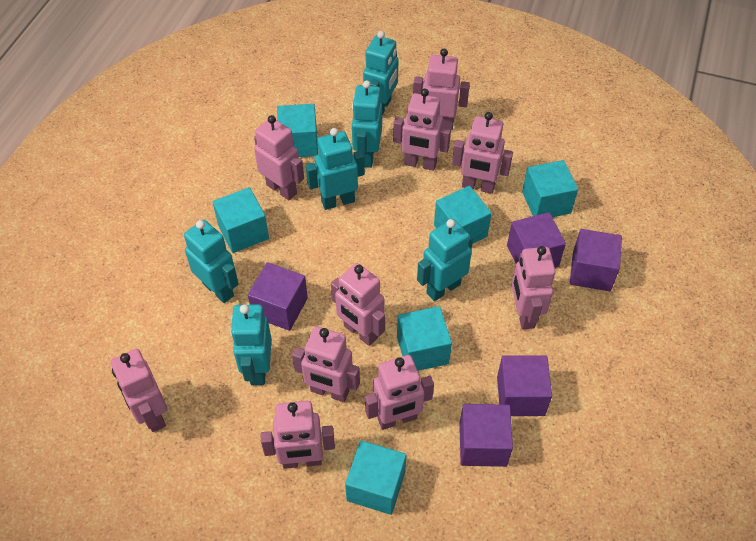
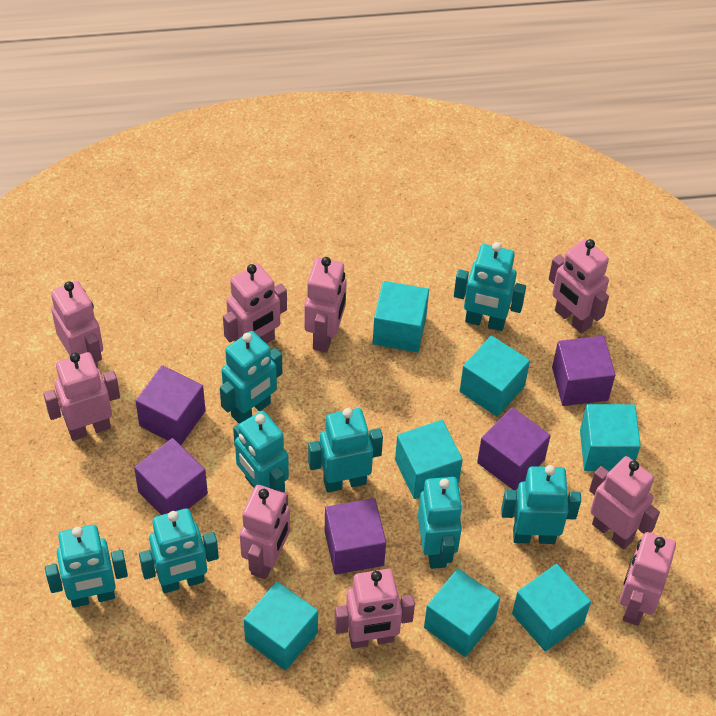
pink robot: [111,349,168,432] [254,115,304,200] [261,401,335,469] [292,326,360,402] [331,263,385,346] [365,355,434,430] [393,89,451,171] [413,49,470,130] [452,112,513,194] [511,246,556,329] = 10 -> [43,352,120,441] [51,281,103,368] [223,264,287,344] [240,485,290,579] [305,257,347,353] [334,569,415,649] [549,239,609,334] [589,456,660,549] [619,532,676,626] = 9
turquoise cube: [213,187,269,253] [277,104,318,157] [345,441,406,515] [397,306,452,371] [434,186,492,244] [522,160,578,217] = 6 -> [244,581,318,670] [373,281,429,352] [395,420,463,499] [424,569,500,657] [460,335,530,417] [512,564,591,652] [580,404,641,471] = 7
turquoise robot: [184,220,238,303] [230,304,271,385] [306,128,365,210] [352,81,382,168] [363,31,399,115] [417,219,473,301] = 6 -> [45,525,128,608] [139,508,219,593] [220,331,282,423] [233,411,289,493] [308,408,383,493] [418,477,463,569] [454,242,526,331] [501,465,581,544] = 8

